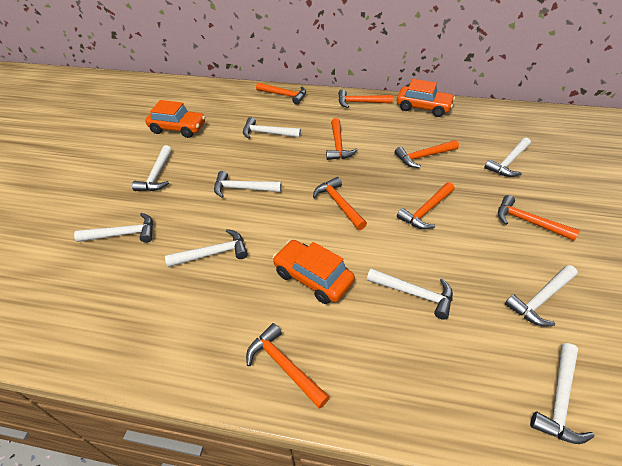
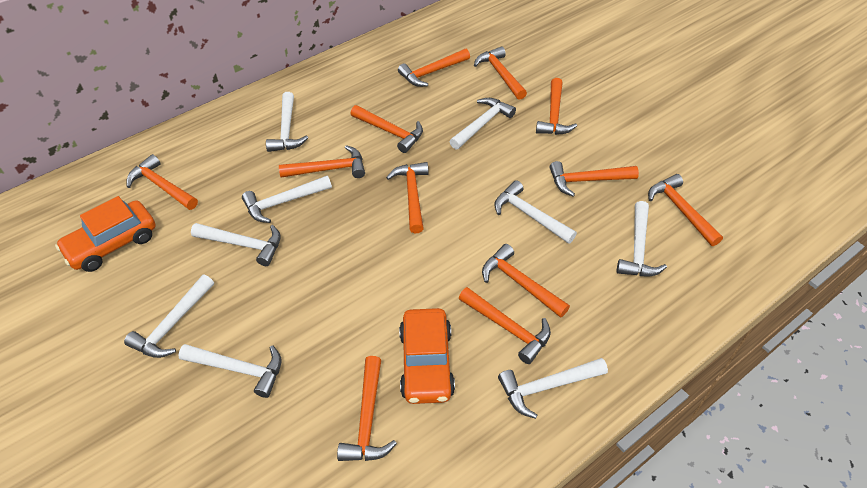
orange car: [145,100,205,138] [273,240,355,304] [397,79,455,117] = 3 -> [55,196,156,272] [399,308,455,404] = 2
orange hammer: [246,323,330,409] [256,82,306,105] [313,177,367,230] [326,118,357,160] [338,89,393,108] [395,140,459,168] [397,182,455,229] [498,195,580,241] = 8 -> [126,154,198,210] [279,145,365,178] [337,356,397,461] [351,105,423,153] [386,162,429,233] [398,49,470,87] [459,287,551,364] [474,46,527,100] [482,244,570,318] [536,78,577,135] [549,161,639,196] [648,174,723,246] = 12

